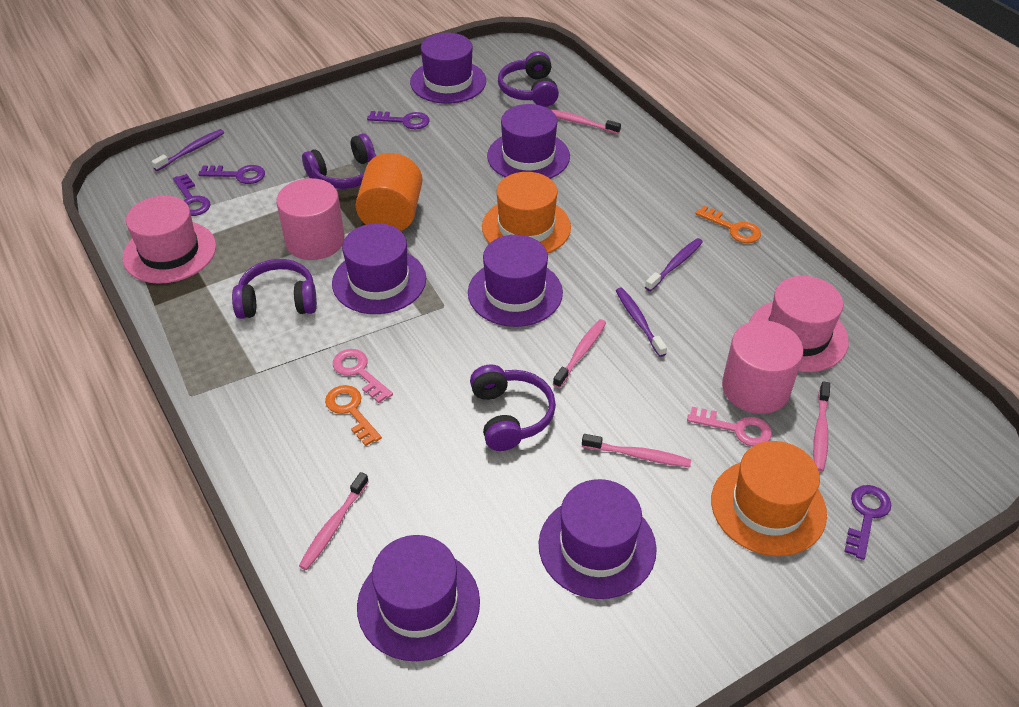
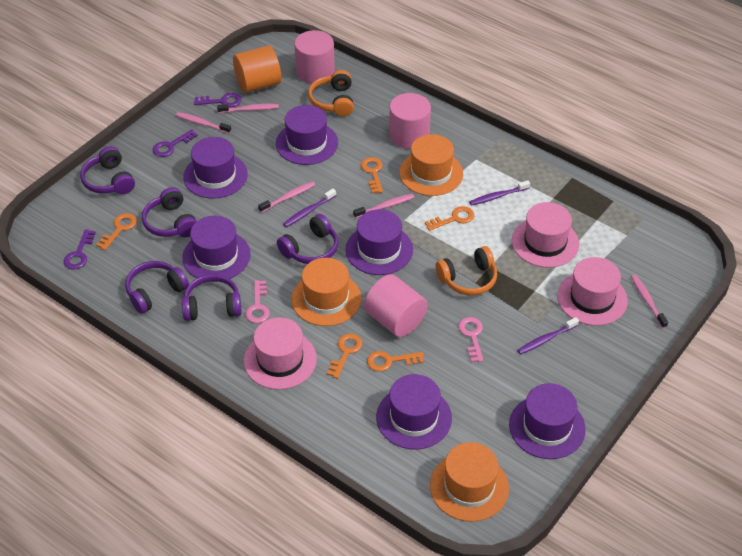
orange hat: [482,172,571,253] [711,441,827,556] = 2 -> [291,258,361,326] [399,134,463,196] [430,442,509,522] = 3
orange headphones: none = 0 -> [308,70,354,116] [436,246,497,295] = 2
orange key: [325,385,382,446] [695,205,761,243] = 2 -> [96,213,137,250] [327,333,362,379] [361,157,383,193] [367,351,424,372] [425,206,474,231] = 5
pink cylinder: [276,178,345,260] [722,320,803,414] = 2 -> [294,30,335,83] [364,274,428,337] [389,93,431,149] = 3
pink hat: [122,196,216,284] [749,276,849,372] = 2 -> [244,317,317,390] [512,202,579,268] [557,257,628,326] = 3
purple headphones: [232,259,317,319] [302,133,376,189] [470,364,556,451] [498,51,559,107] = 4 -> [80,146,135,194] [125,261,189,314] [142,187,197,237] [182,274,242,321] [277,214,338,264] = 5
purple key: [173,174,210,216] [198,165,265,184] [367,111,429,129] [844,485,891,560] = 4 -> [64,229,96,269] [153,129,198,157] [194,93,242,107] = 3

